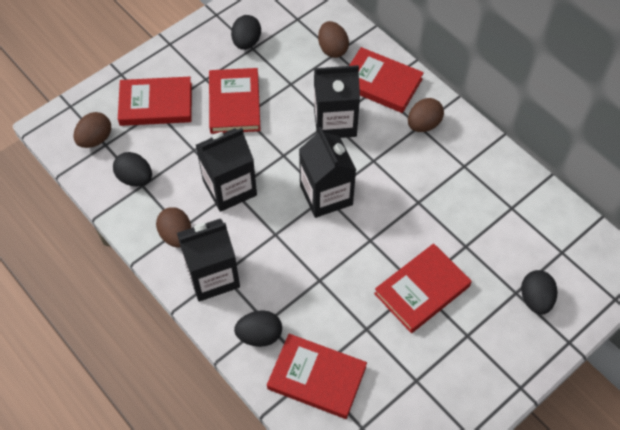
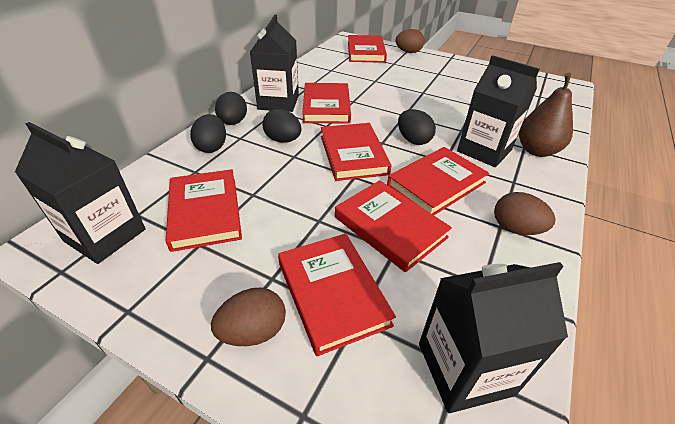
brown egg: [74,112,111,148] [156,207,191,248] [318,21,349,58] [408,98,444,132] = 4 -> [211,288,286,346] [395,29,425,53] [494,192,556,235] = 3
brown pear: none = 0 -> [519,73,573,157] = 1
red book: [118,77,192,126] [209,68,261,134] [267,334,367,419] [349,47,424,113] [374,243,472,333] = 5 -> [166,169,242,252] [278,234,396,356] [302,83,351,124] [321,123,392,181] [335,180,452,272] [348,35,387,63] [387,147,489,215] = 7

